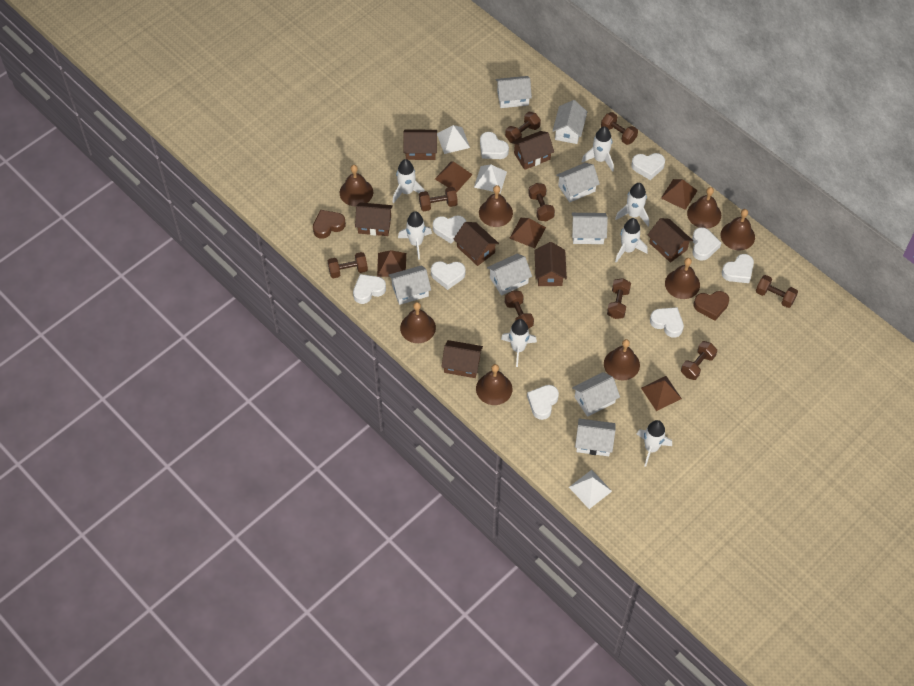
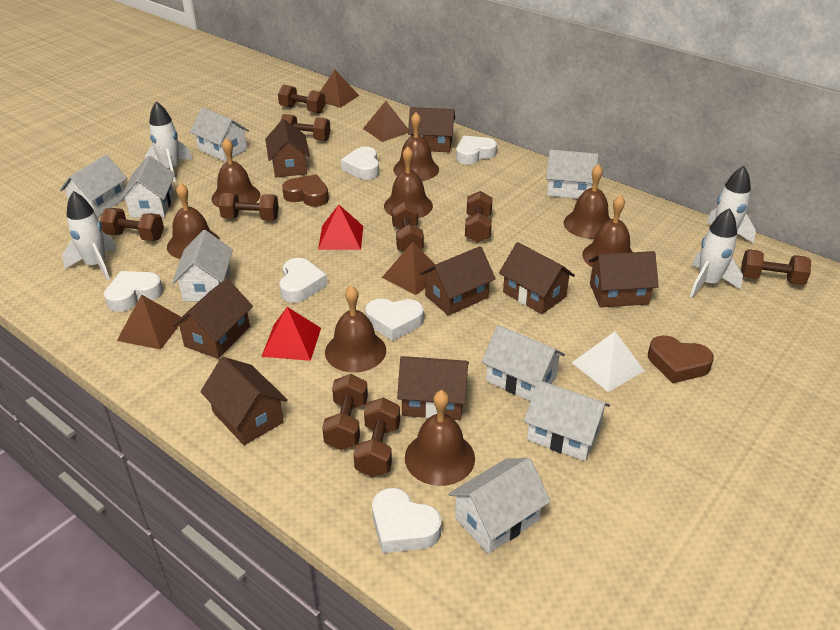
brown house: [355,202,393,236] [403,130,437,160] [441,340,483,378] [454,222,499,266] [512,131,554,170] [534,242,567,286] [648,218,693,263] = 7 -> [173,278,253,359] [200,357,288,445] [265,119,310,177] [397,356,469,420] [408,107,455,152] [420,246,496,316] [499,242,575,314] [589,251,659,307] = 8
brown pyramid: [377,250,406,277] [435,161,473,192] [509,218,546,248] [641,376,682,411] [661,179,698,210] = 5 -> [117,294,181,350] [320,70,359,108] [363,101,408,142] [382,242,435,295] = 4
red pyramid: none = 0 -> [261,307,321,361] [318,205,363,250] = 2
white heart: [353,274,386,304] [431,261,466,290] [433,215,466,243] [480,132,509,159] [527,385,559,420] [631,153,665,180] [650,307,684,338] [692,227,722,261] [722,254,754,283] = 9 -> [104,271,163,312] [279,258,327,303] [341,147,379,180] [365,298,424,341] [372,488,441,553] [456,136,497,165] = 6
white pyramid: [437,125,470,154] [474,164,507,193] [569,470,612,509] = 3 -> [572,332,644,392] = 1
white rocket: [393,159,425,203] [398,211,432,260] [501,319,537,367] [581,126,614,172] [615,183,649,226] [615,218,648,263] [636,420,672,467] = 7 -> [62,191,117,281] [145,101,193,182] [690,208,743,298] [707,166,756,243] = 4

